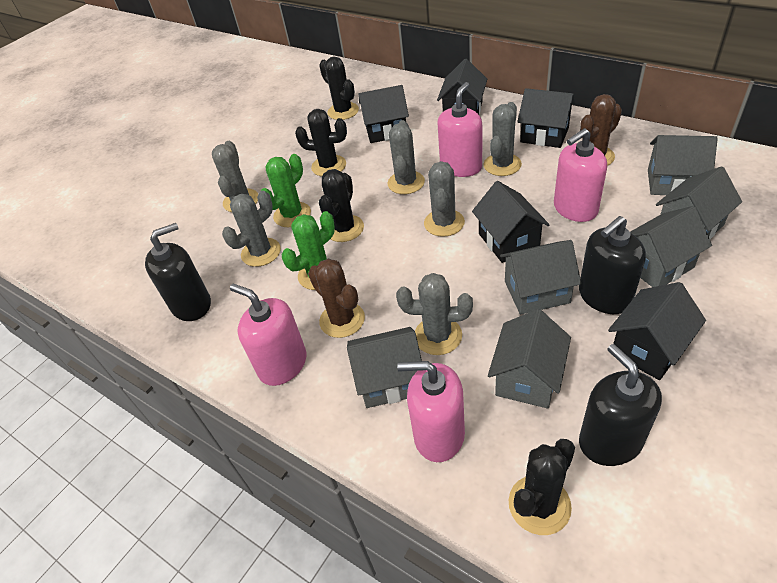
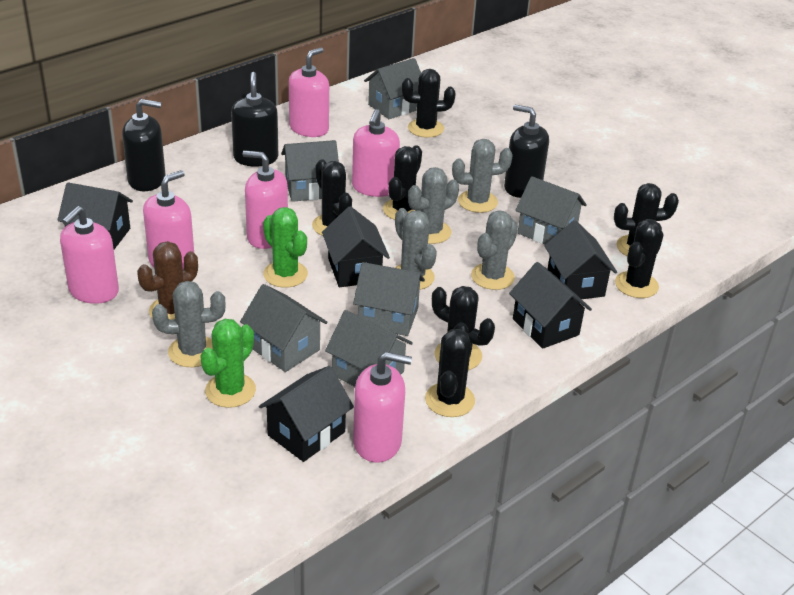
black cactus: [295,109,347,176] [319,56,359,120] [319,169,364,242] [509,439,575,535] = 4 -> [312,159,352,236] [383,145,422,220] [402,69,456,138] [425,322,475,417] [432,286,495,370] [614,183,679,256] [615,219,664,298] = 7
brown cactus: [308,259,365,338] [580,94,622,166] = 2 -> [137,241,198,319] = 1
grey cactus: [212,141,258,212] [222,191,281,267] [387,120,425,194] [396,273,473,355] [424,161,465,237] [484,102,522,176] = 6 -> [152,281,226,367] [395,208,437,290] [408,167,459,244] [452,139,513,213] [471,210,518,290] = 5
pink soap dispenser: [230,284,306,386] [397,361,465,462] [438,82,482,177] [554,128,607,222] = 4 -> [60,206,119,304] [143,170,194,269] [243,150,288,249] [289,47,329,137] [352,109,400,197] [353,352,412,463] = 6

